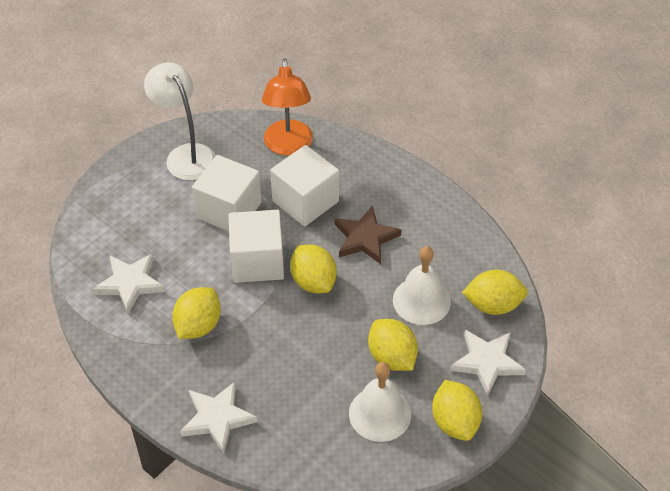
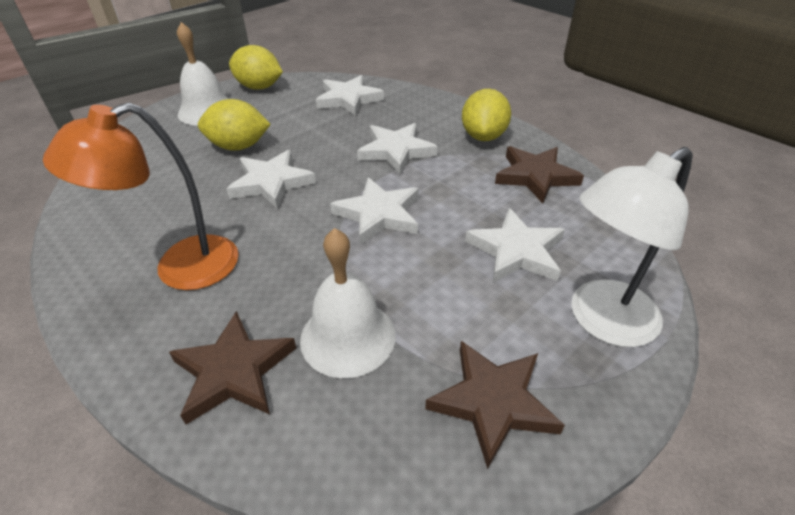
brown star: [334,205,401,264] = 1 -> [169,311,296,424] [425,341,565,469] [495,146,584,203] = 3
white cube: [192,155,261,231] [228,210,284,283] [270,145,339,227] = 3 -> none = 0
white star: [93,253,165,314] [180,382,258,453] [450,330,526,396] = 3 -> [226,150,316,209] [316,75,384,116] [330,177,419,245] [357,123,438,175] [465,208,565,282] = 5
yellow lemon: [172,287,221,339] [290,244,337,293] [368,319,418,371] [432,380,482,441] [462,270,528,315] = 5 -> [198,99,271,151] [229,45,283,89] [462,89,511,141] = 3

